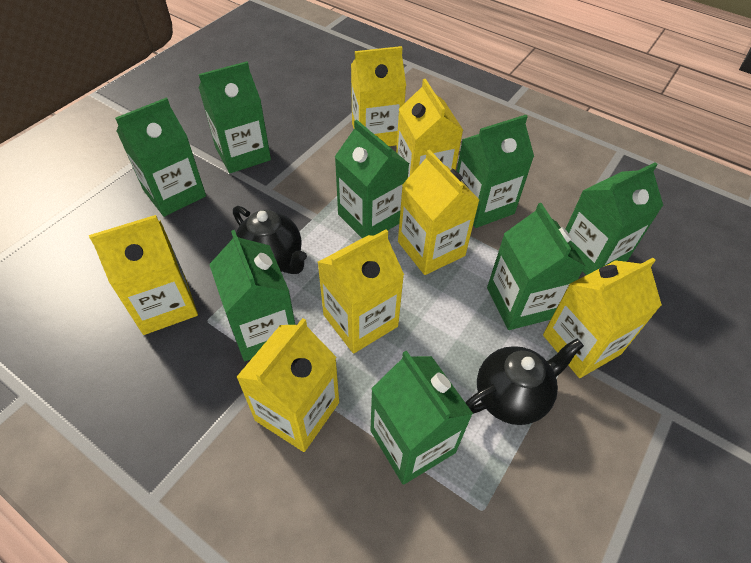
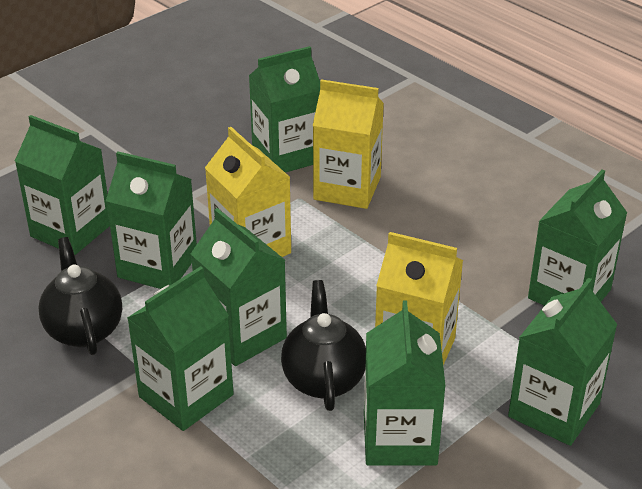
yellow carton: [89,215,198,335] [236,318,339,452] [318,229,404,354] [351,46,406,146] [396,79,463,178] [398,150,479,275] [543,258,662,378] = 7 -> [205,127,291,257] [313,79,384,209] [375,232,463,365] = 3

